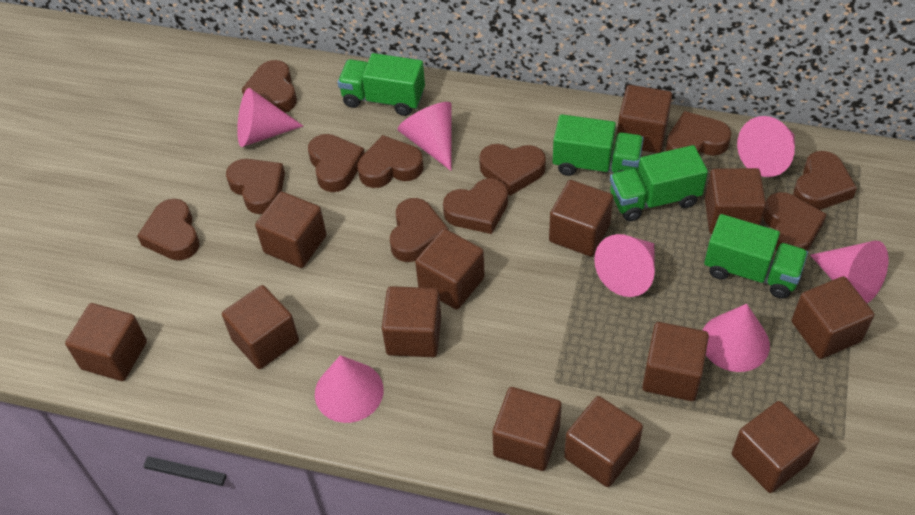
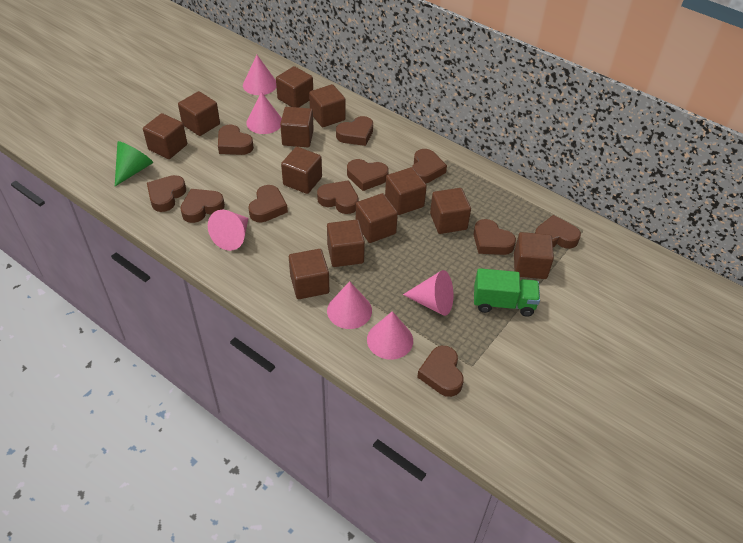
brown cube: [65,303,147,381] [222,285,299,369] [255,192,326,268] [382,286,441,357] [415,229,485,310] [493,387,562,471] [549,180,613,257] [564,396,643,487] [617,85,672,153] [642,322,709,401] [705,168,766,234] [732,401,820,493] [792,276,874,359] = 13 -> [143,113,187,159] [178,91,220,136] [276,66,313,108] [280,107,314,147] [281,147,322,194] [289,249,329,299] [309,84,346,127] [327,219,365,267] [356,193,398,243] [385,167,427,215] [430,188,471,234] [514,232,554,279] = 12
green cone: none = 0 -> [115,141,153,186] = 1
green truck: [338,53,425,116] [553,114,644,176] [610,145,708,221] [704,214,808,299] = 4 -> [474,268,540,317] = 1
pink cone: [237,88,303,147] [315,355,384,423] [398,102,452,171] [594,234,655,297] [703,304,770,372] [737,116,795,177] [810,241,888,303] = 7 -> [208,210,249,251] [243,55,277,95] [246,92,282,134] [327,281,372,329] [367,311,413,360] [403,270,453,316] = 6

